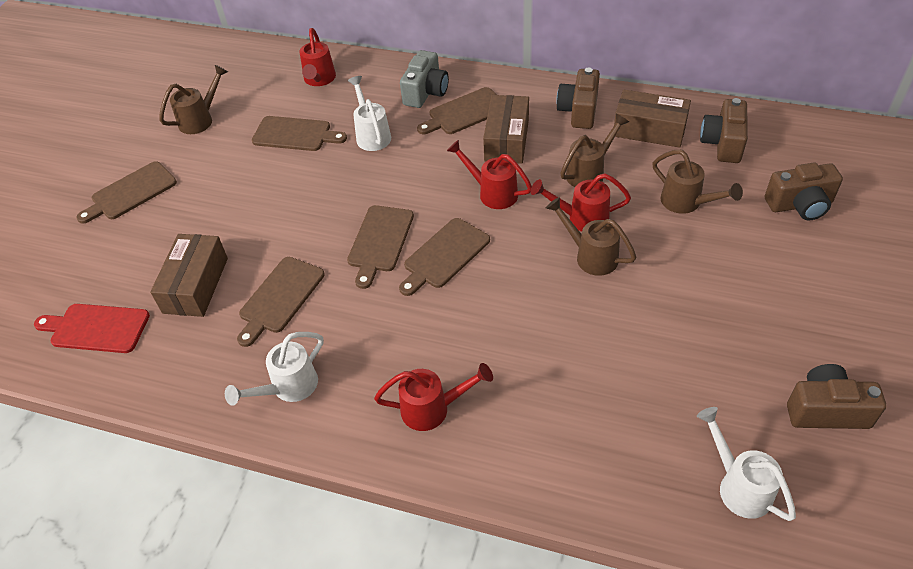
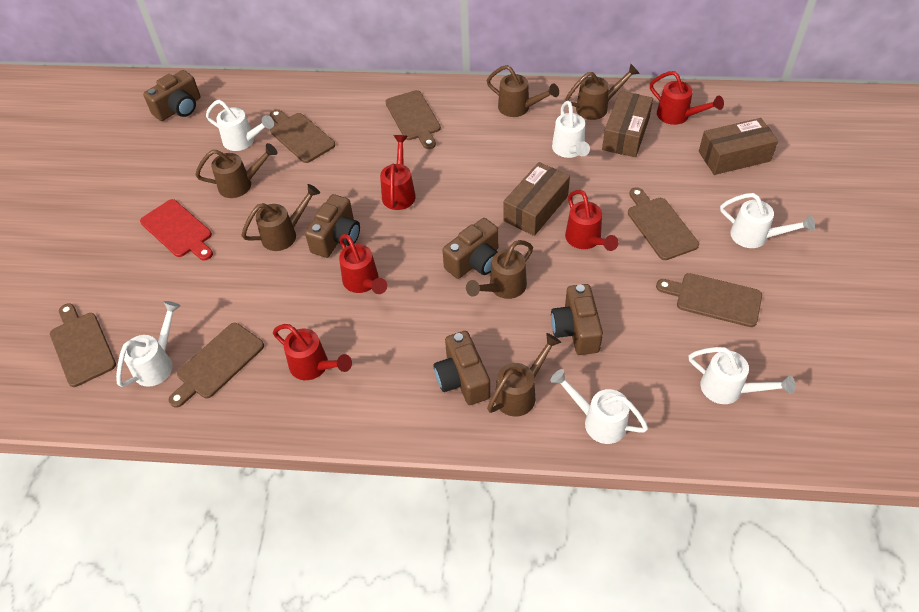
brown camera: [556,68,600,129] [700,98,748,163] [765,163,843,220] [787,364,886,429] = 4 -> [143,70,200,121] [305,194,360,258] [434,331,490,405] [443,218,499,279] [551,284,603,355] = 5
brown watering can: [159,65,228,134] [546,197,636,276] [560,114,629,187] [653,150,743,214] = 4 -> [195,143,277,198] [241,184,320,251] [466,240,533,299] [487,65,559,117] [487,333,561,417] [565,64,640,120] = 6
grey camera: [400,50,449,108] = 1 -> none = 0
red watering can: [299,28,336,86] [374,363,493,431] [447,140,532,209] [531,173,631,232] = 4 -> [273,324,352,380] [339,234,387,294] [380,135,416,210] [565,190,619,251] [650,71,724,125] = 5
white watering can: [225,332,323,406] [348,76,391,151] [697,407,796,521] = 3 -> [116,301,181,387] [206,100,274,151] [550,369,648,444] [552,101,590,158] [689,347,795,404] [720,193,815,248] = 6

